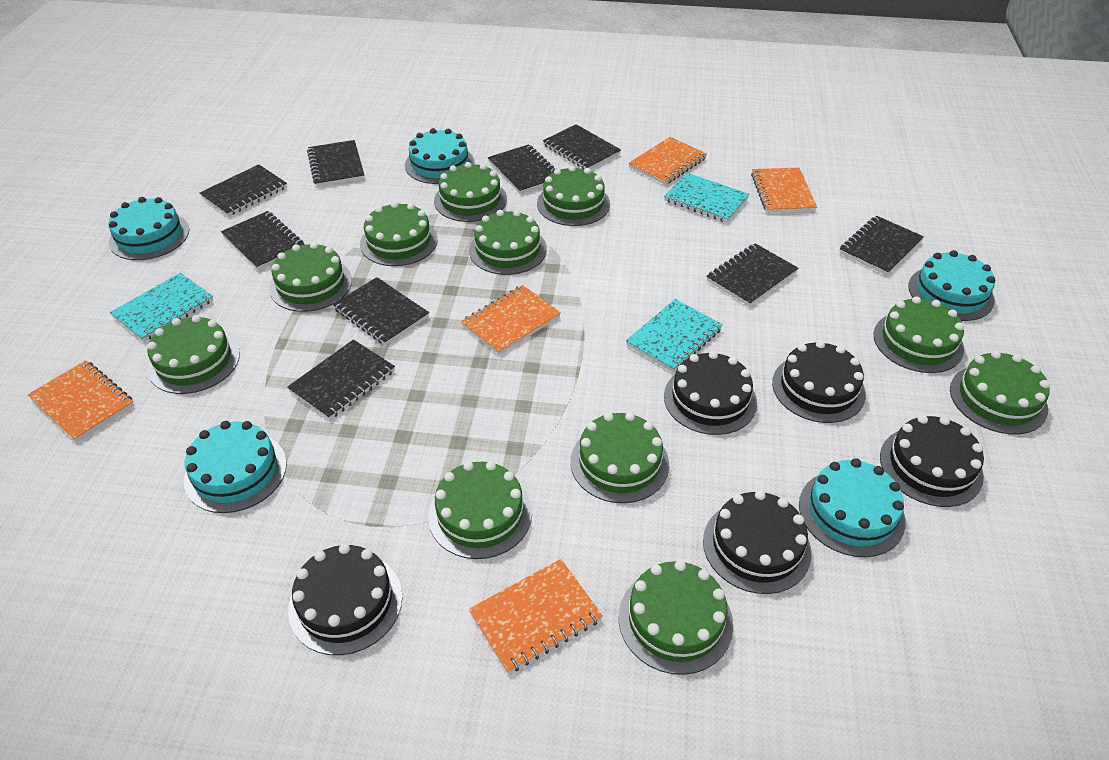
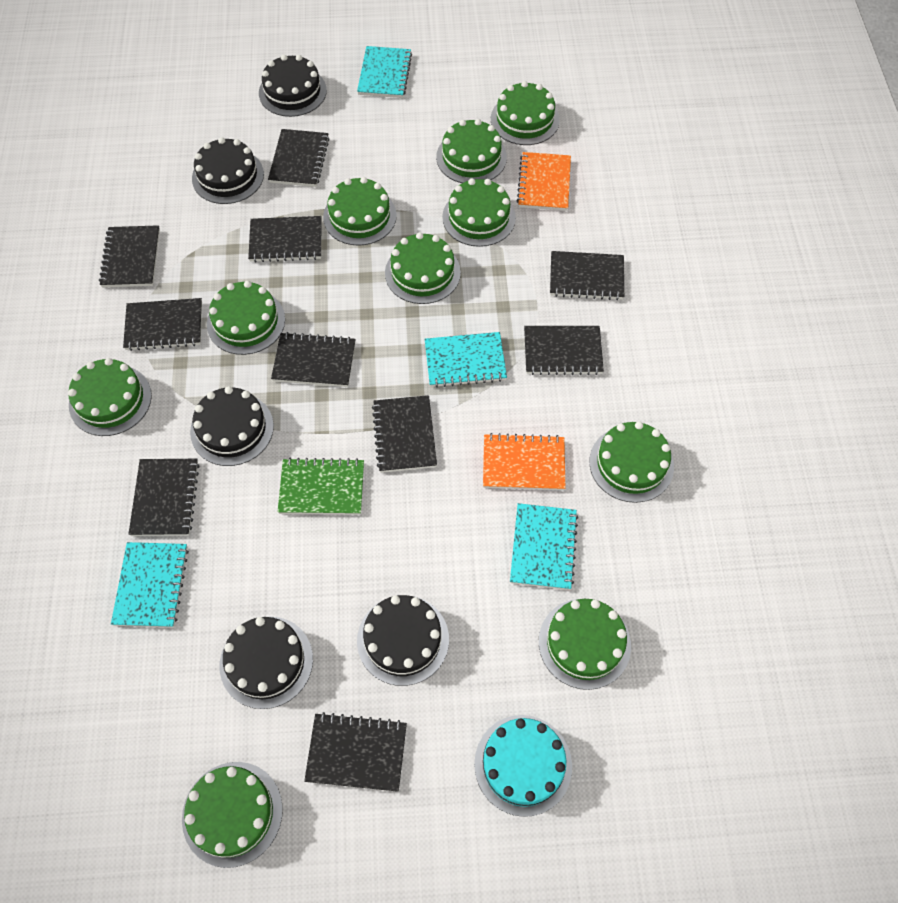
black notebook: [200,164,287,217] [221,211,305,270] [287,339,395,420] [307,140,365,187] [333,277,429,345] [488,144,556,194] [543,124,621,169] [707,243,798,306] [839,216,924,275] = 9 -> [99,225,160,287] [123,298,202,351] [129,459,200,536] [248,216,322,262] [268,129,329,187] [271,332,356,387] [304,712,407,792] [372,395,437,473] [524,326,604,375] [550,251,624,300] = 10
green cake: [147,315,240,394] [269,242,352,312] [360,202,438,266] [428,461,532,559] [434,162,507,222] [469,210,547,275] [537,166,610,226] [571,412,669,503] [619,560,733,675] [874,296,964,373] [950,351,1050,434] = 11 -> [68,358,152,436] [182,762,283,868] [207,281,285,355] [323,177,397,246] [385,232,461,304] [436,119,507,183] [442,178,516,247] [491,81,560,145] [539,599,631,690] [589,421,674,503] = 10
green notebook: none = 0 -> [278,458,364,515] = 1
orange notebook: [27,360,134,442] [461,285,561,355] [469,559,603,674] [629,137,707,185] [751,168,817,213] = 5 -> [483,433,565,491] [517,152,571,211] = 2
turquoise cake: [108,197,189,260] [184,421,287,513] [405,128,474,184] [799,458,906,557] [908,250,995,321] = 5 -> [474,715,572,817] = 1
turquoise notebook: [110,273,214,342] [626,299,723,372] [664,173,749,223] = 3 -> [111,542,189,628] [357,46,412,98] [425,332,507,388] [510,503,578,590] = 4

